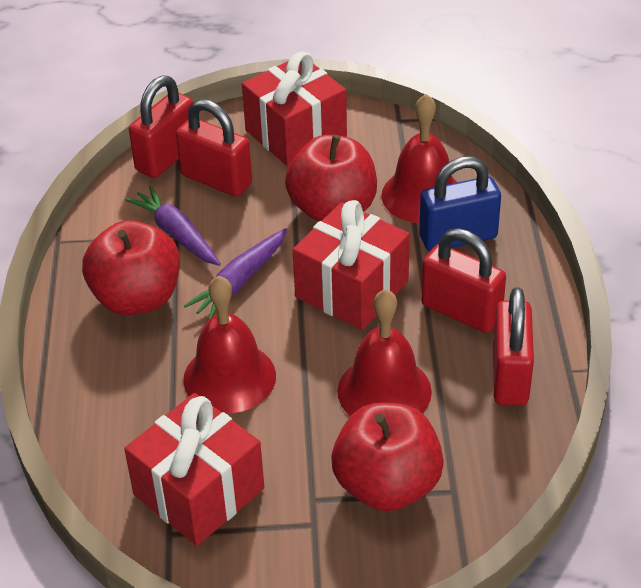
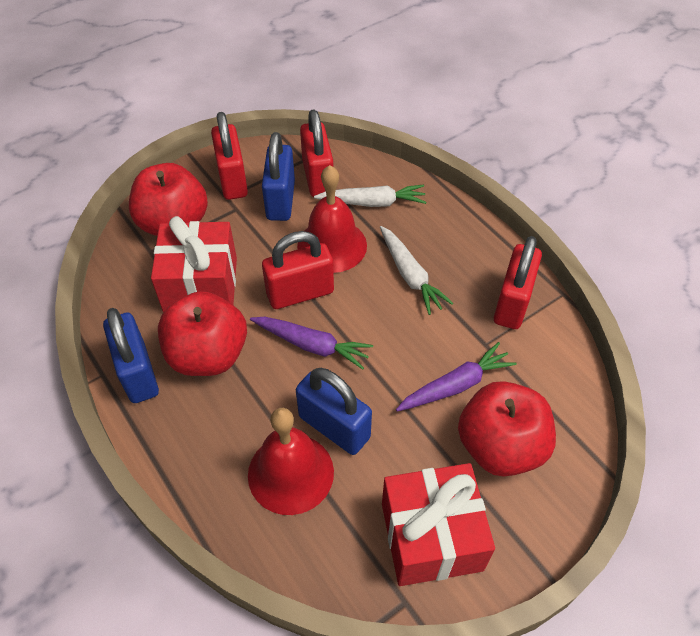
blue padlock: [419,156,501,252] = 1 -> [103,308,159,403] [262,132,295,221] [296,368,372,455] = 3
red bell: [183,276,276,413] [337,289,432,416] [381,94,457,223] = 3 -> [248,408,334,515] [297,165,367,273] = 2
red gift: [124,393,264,546] [242,52,347,166] [293,200,410,330] = 3 -> [151,216,237,313] [382,463,495,586] = 2
white carrot: none = 0 -> [314,185,426,207] [380,226,453,315] = 2

